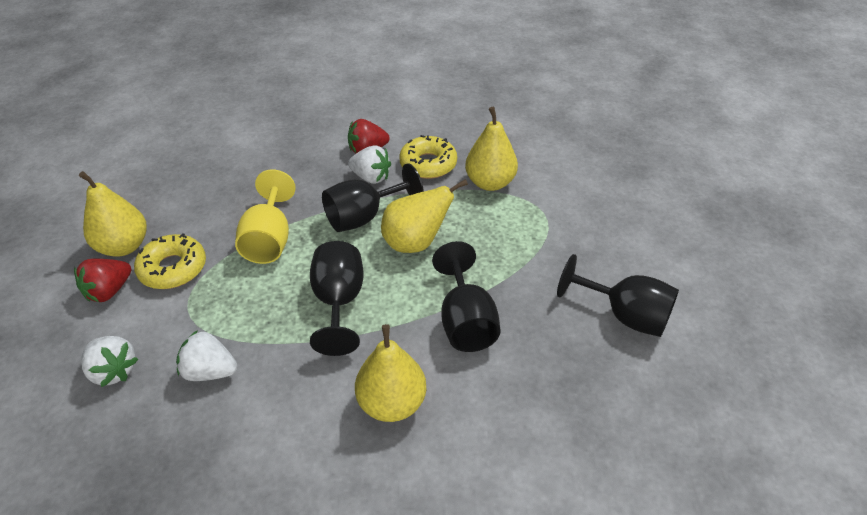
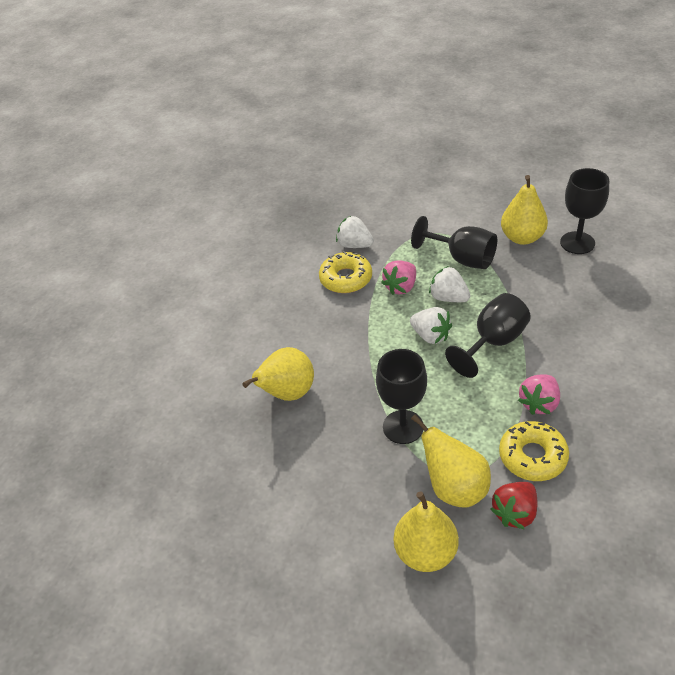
pink strawberry: none = 0 -> [381,260,416,295] [518,374,560,415] = 2
red strawberry: [74,259,131,302] [348,119,390,153] = 2 -> [490,482,538,530] = 1
yellow goblet: [235,170,296,264] = 1 -> none = 0

